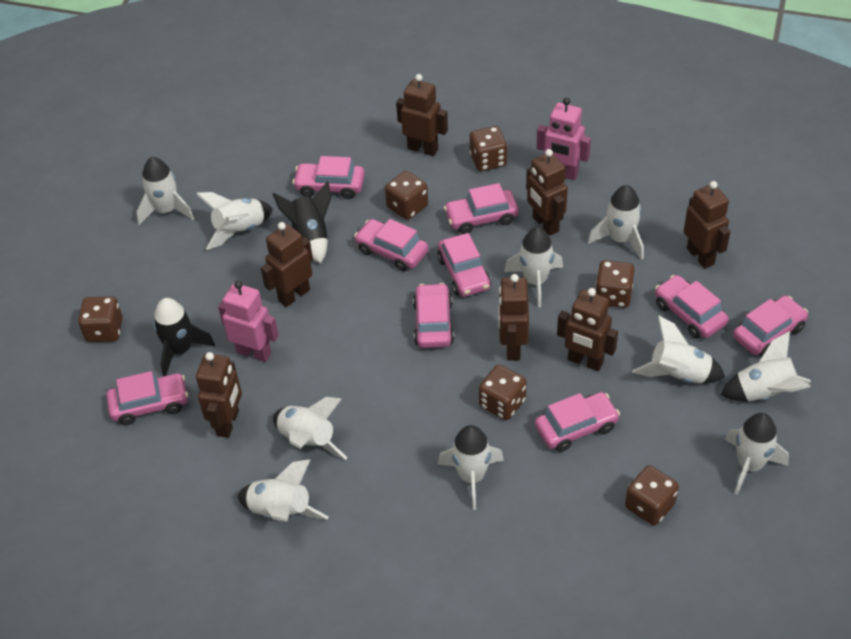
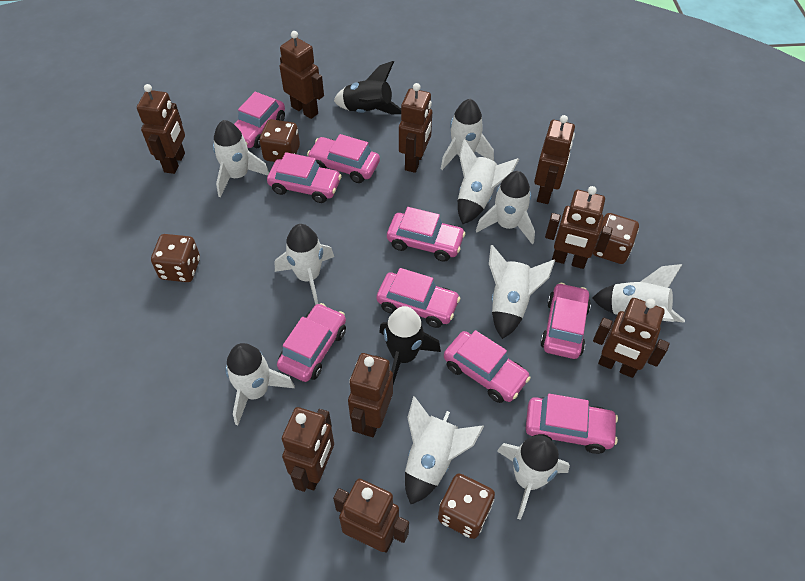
brown dice: [78,296,123,342] [385,171,428,220] [470,126,507,171] [479,365,527,420] [595,260,635,308] [625,465,679,526] = 6 -> [151,234,200,282] [260,119,300,162] [438,474,495,539] [593,213,639,264] = 4
brown robot: [196,352,242,438] [261,222,313,307] [396,74,448,156] [498,274,529,360] [526,149,568,236] [557,288,618,371] [683,181,730,268] = 7 -> [137,84,185,174] [280,31,324,119] [282,407,334,492] [333,479,409,553] [348,353,393,437] [399,83,432,173] [534,115,575,204] [545,186,613,269] [593,298,669,378] = 9
pink robot: [218,280,279,362] [537,97,591,180] = 2 -> none = 0

